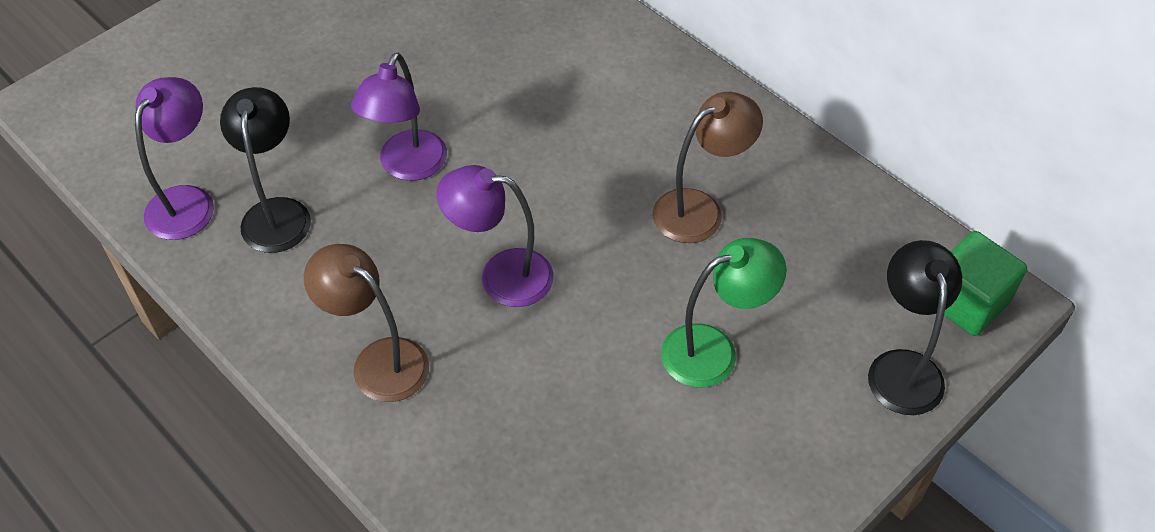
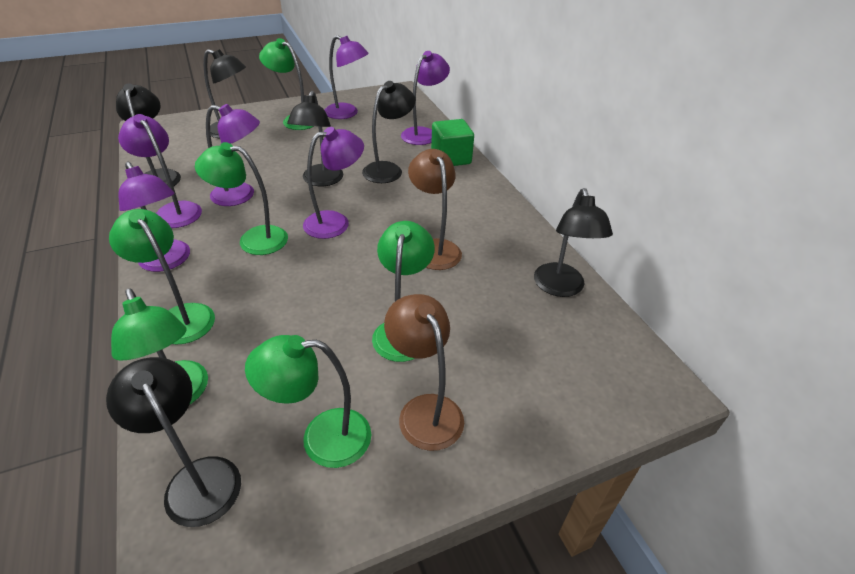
black lamp: [220,87,311,253] [868,240,962,415] = 2 -> [106,357,241,527] [116,83,181,187] [204,49,246,138] [287,91,343,186] [362,81,416,183] [534,188,613,297] = 6
green lamp: [661,238,787,388] = 1 -> [109,209,215,345] [111,289,208,405] [195,142,288,255] [245,335,371,468] [259,38,314,130] [372,221,435,362] = 6
purple lamp: [135,77,214,240] [351,53,447,181] [436,165,554,307] = 3 -> [118,114,202,228] [118,162,190,272] [206,104,260,206] [303,127,364,239] [325,35,369,119] [401,51,450,145] = 6

